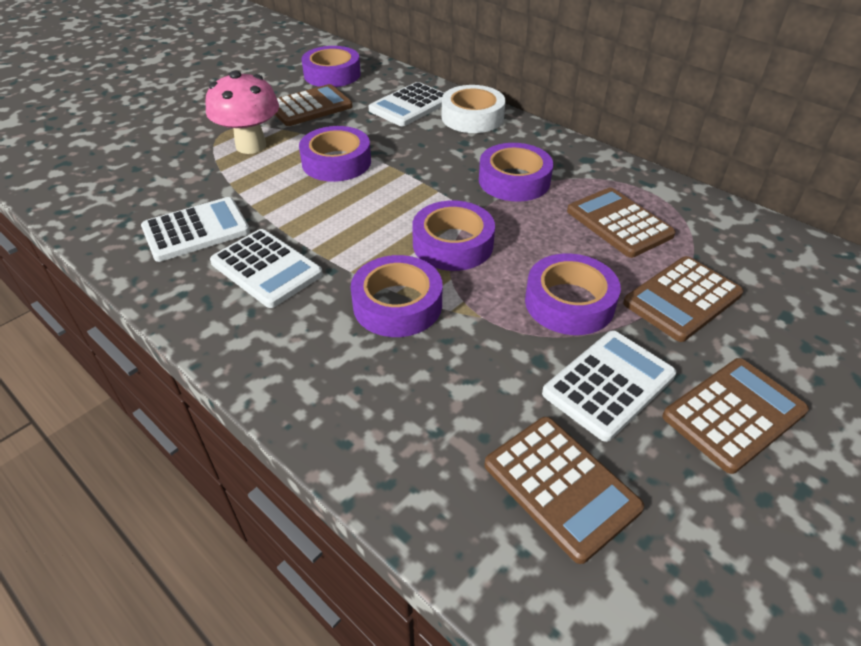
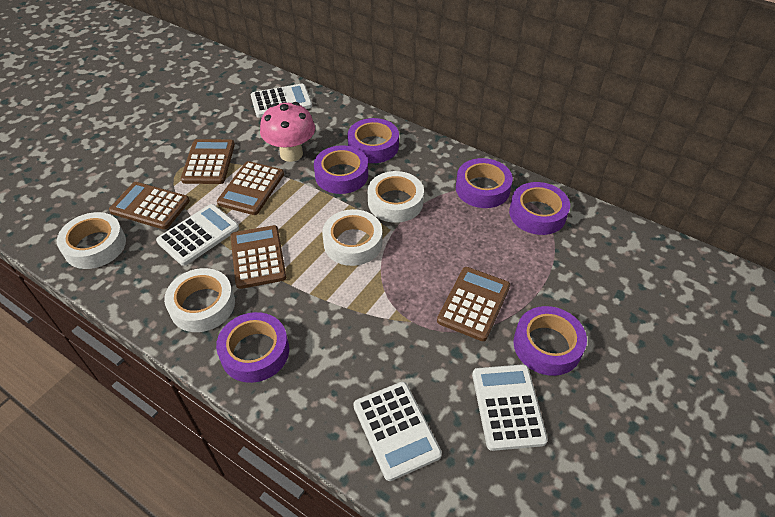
white tape: [442,85,506,133] = 1 -> [57,212,126,269] [164,268,235,332] [322,209,383,266] [368,171,424,223] = 4

